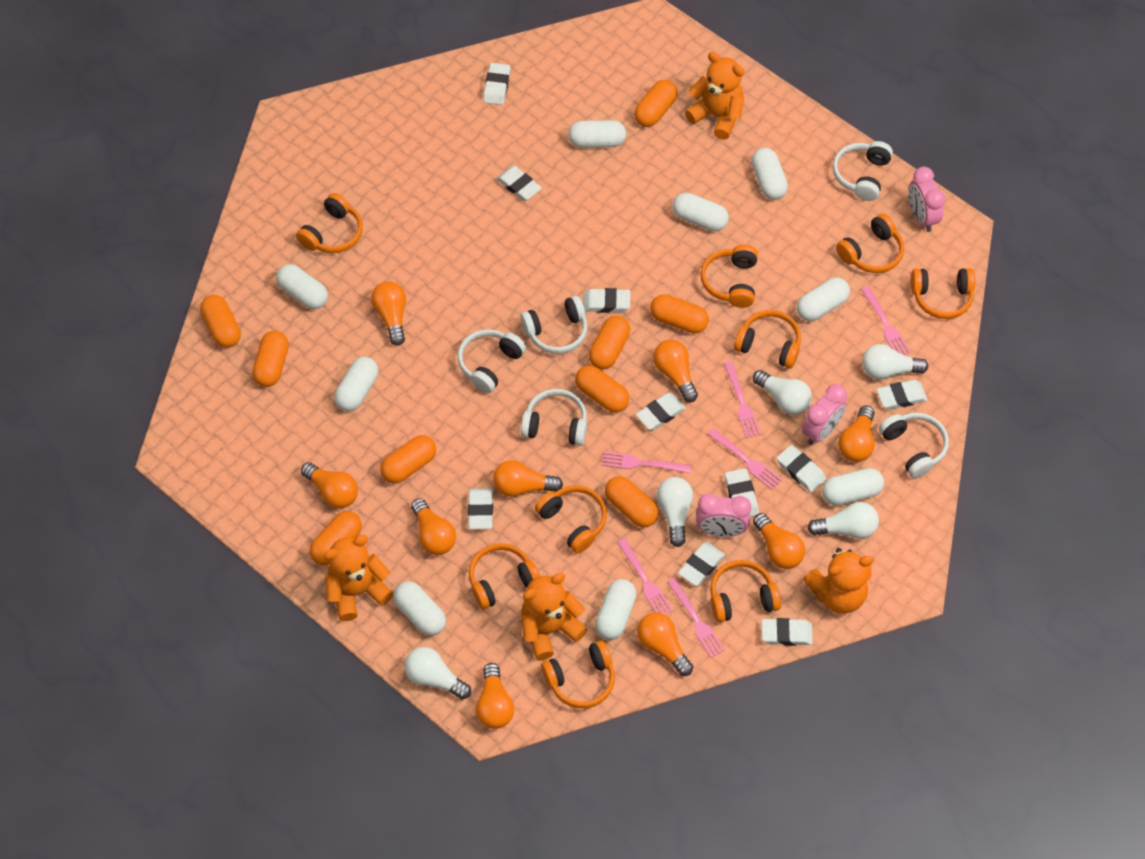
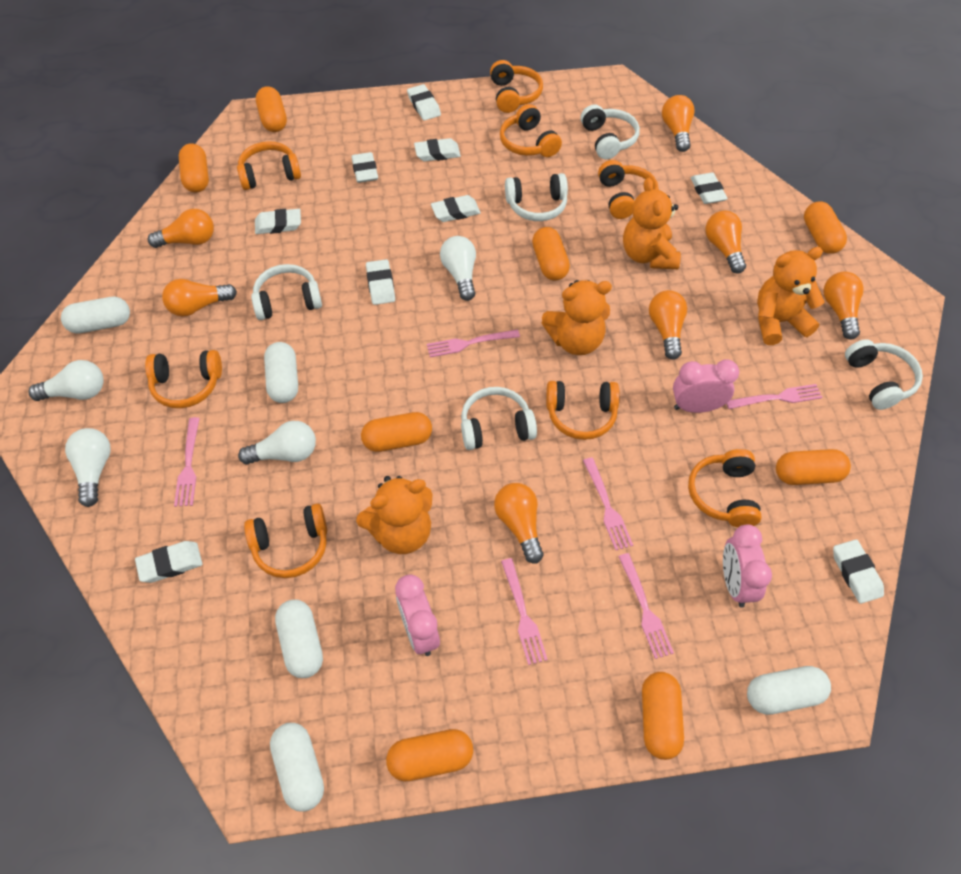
orange capsule: [200,295,241,348] [252,331,289,387] [310,511,362,565] [380,435,436,484] [575,365,629,413] [589,316,630,370] [605,476,659,528] [634,80,678,127] [650,294,709,334] = 9 -> [179,143,209,192] [256,86,287,132] [361,412,432,452] [386,729,473,781] [532,227,570,281] [642,672,684,760] [776,449,851,485] [804,201,847,254] = 8
orange headphones: [296,193,363,253] [469,543,540,610] [535,485,607,553] [541,641,615,708] [700,245,758,308] [710,560,781,622] [734,310,801,369] [836,213,904,273] [911,268,975,319] = 9 -> [145,350,222,408] [237,141,301,190] [244,503,327,578] [490,60,543,113] [500,104,562,157] [546,381,620,440] [598,160,659,219] [688,449,762,527] = 8
orange light bulb: [301,462,358,509] [371,281,406,346] [411,498,456,555] [476,663,514,729] [493,460,563,497] [637,612,693,676] [653,340,698,402] [753,513,805,569] [838,405,875,462] = 9 -> [148,209,214,248] [162,279,237,316] [494,483,544,564] [649,290,687,360] [662,95,695,152] [706,210,746,274] [823,272,864,340] = 7
white capsule: [276,264,328,309] [334,357,378,411] [393,581,446,636] [568,120,626,148] [595,579,637,640] [672,193,729,231] [751,148,788,200] [797,277,850,321] [822,468,884,506] = 9 -> [61,297,130,334] [264,342,298,403] [270,723,324,812] [275,599,323,678] [747,666,831,715] = 5
white eraser: [468,488,493,529] [483,63,511,105] [496,166,542,201] [583,288,631,313] [636,393,686,430] [678,542,725,586] [725,468,759,517] [761,618,813,646] [777,445,826,492] [877,380,927,410] = 10 -> [135,541,202,583] [255,209,301,234] [351,152,378,183] [366,259,395,305] [407,84,441,121] [414,138,461,161] [431,195,481,222] [691,172,728,204] [833,539,884,604] = 9
white light bulb: [404,647,471,700] [657,477,693,547] [753,370,812,415] [807,502,879,539] [862,344,928,380] = 5 -> [28,360,104,401] [65,428,111,507] [238,421,316,465] [440,236,476,301] = 4

